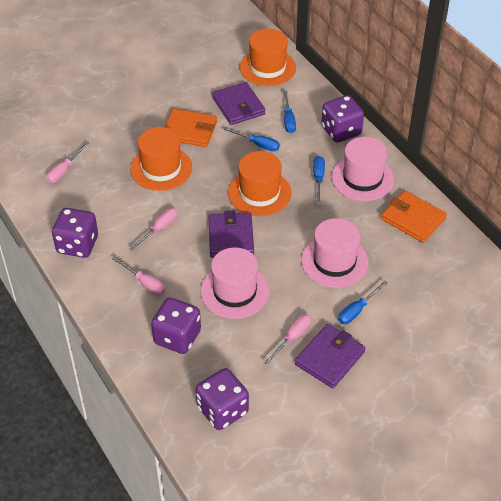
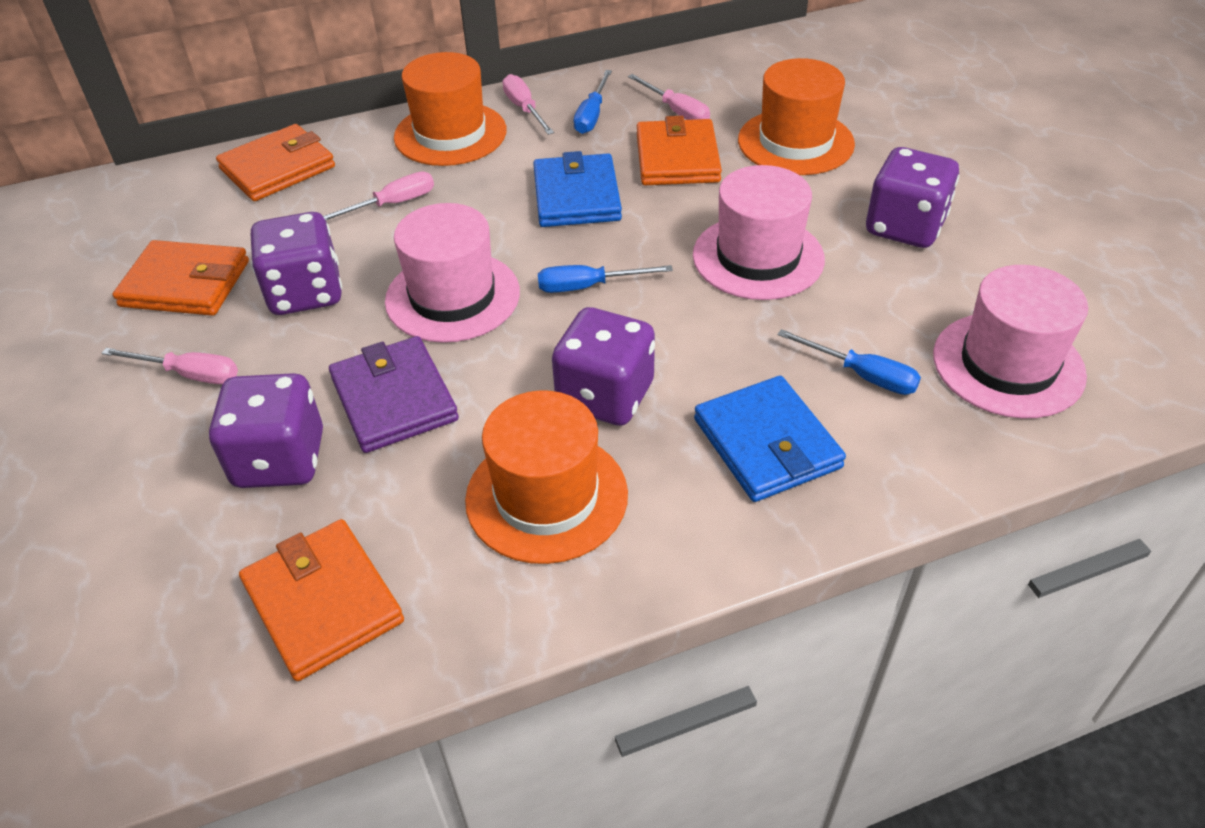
blue screwdriver: [223,127,280,151] [284,90,296,133] [313,156,325,204] [338,281,388,324] = 4 -> [538,265,673,293] [574,70,612,134] [777,329,921,395] = 3
blue wallet: none = 0 -> [533,151,622,227] [694,376,846,502] = 2
orange wallet: [165,109,217,147] [381,191,447,243] = 2 -> [113,240,249,316] [216,124,335,201] [239,519,404,681] [637,116,722,185] = 4
purple wallet: [208,211,254,258] [212,82,266,125] [295,324,365,388] = 3 -> [329,336,459,453] = 1

